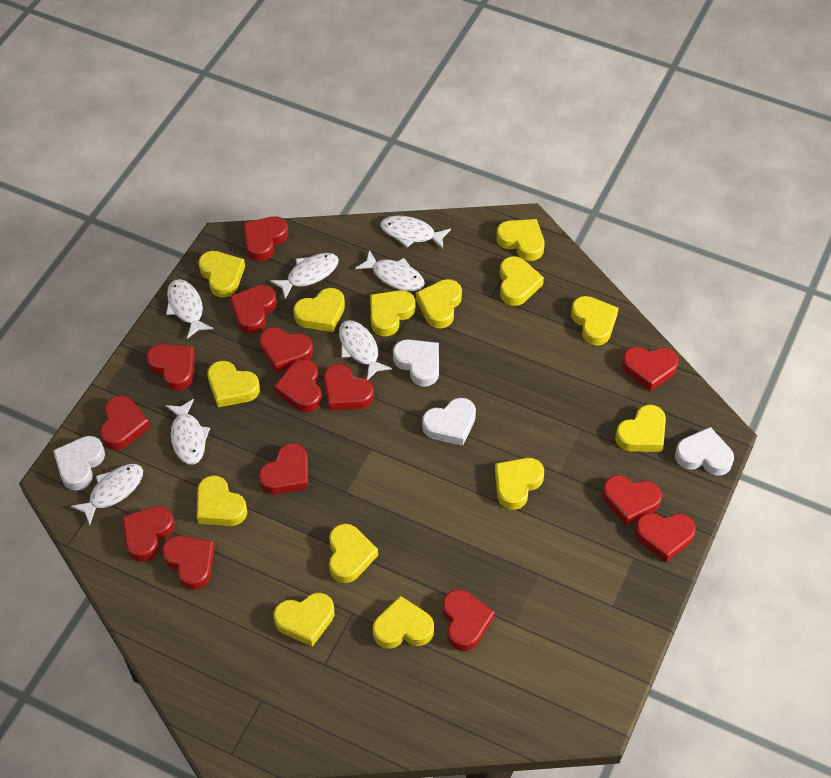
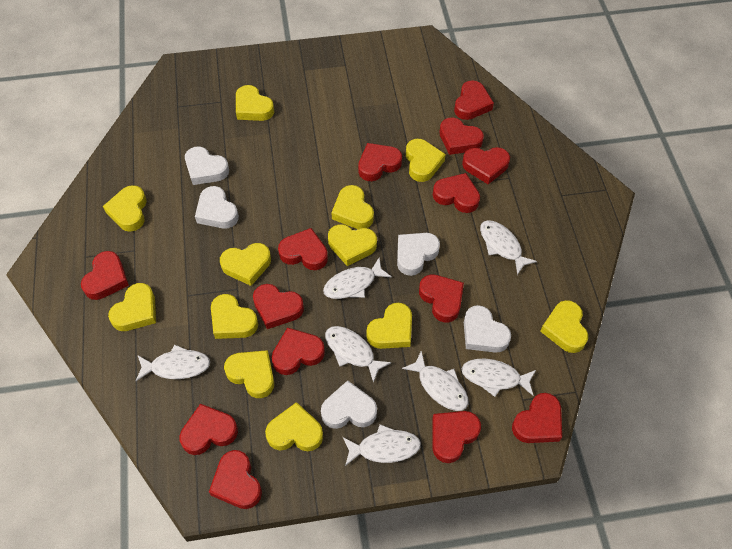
white heart: [53,436,105,491] [393,339,439,387] [422,398,476,446] [675,427,734,476] = 4 -> [185,146,229,185] [195,186,239,229] [321,380,377,429] [397,233,440,276] [464,305,511,353] = 5
yellow heart: [197,475,247,526] [198,251,245,298] [207,361,260,407] [274,593,334,647] [293,288,345,332] [329,524,378,583] [370,290,415,336] [373,596,434,649] [416,279,462,329] [495,458,544,510] [496,219,544,261] [500,256,544,306] [571,296,619,345] [615,405,666,452] = 14 -> [103,185,147,232] [108,283,156,331] [211,294,258,339] [220,243,271,286] [224,350,274,398] [236,85,274,121] [265,402,323,451] [328,224,377,266] [331,185,374,229] [366,303,412,349] [406,139,446,182] [540,300,588,353] = 12

